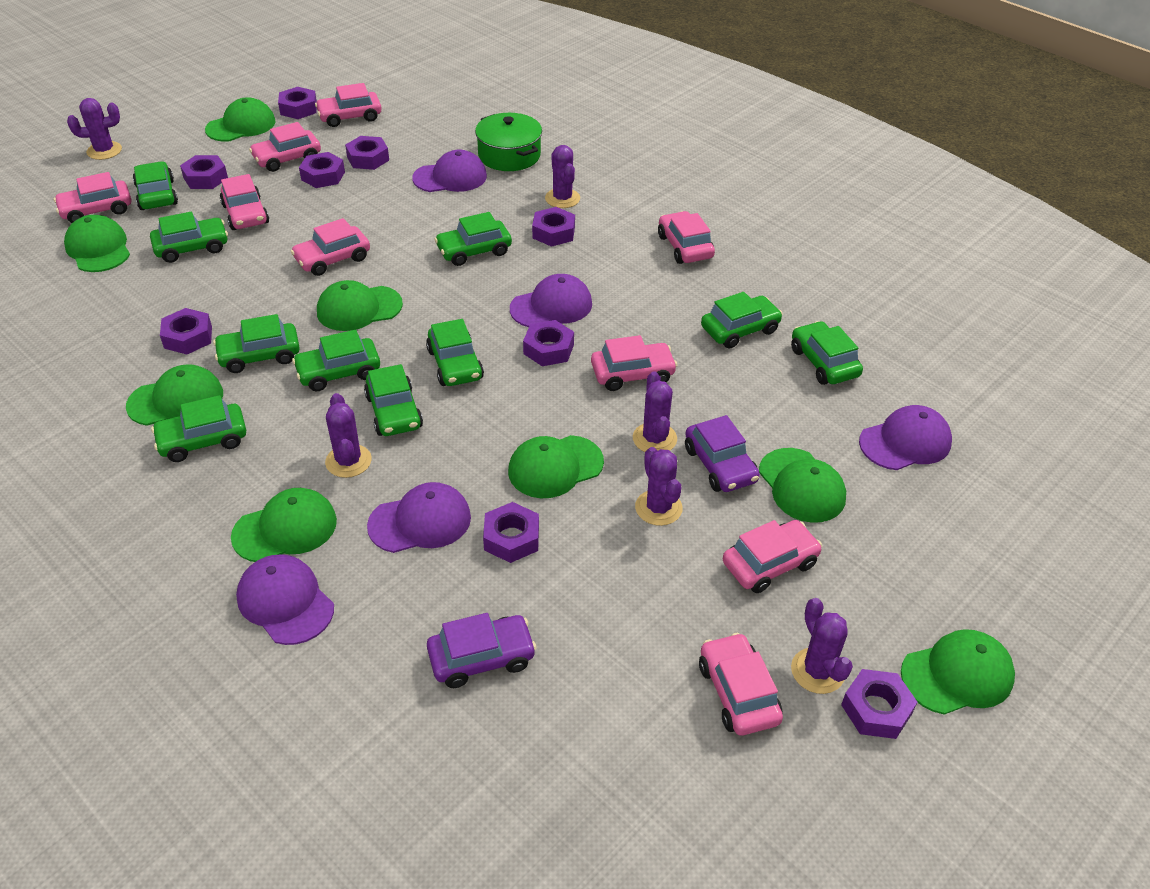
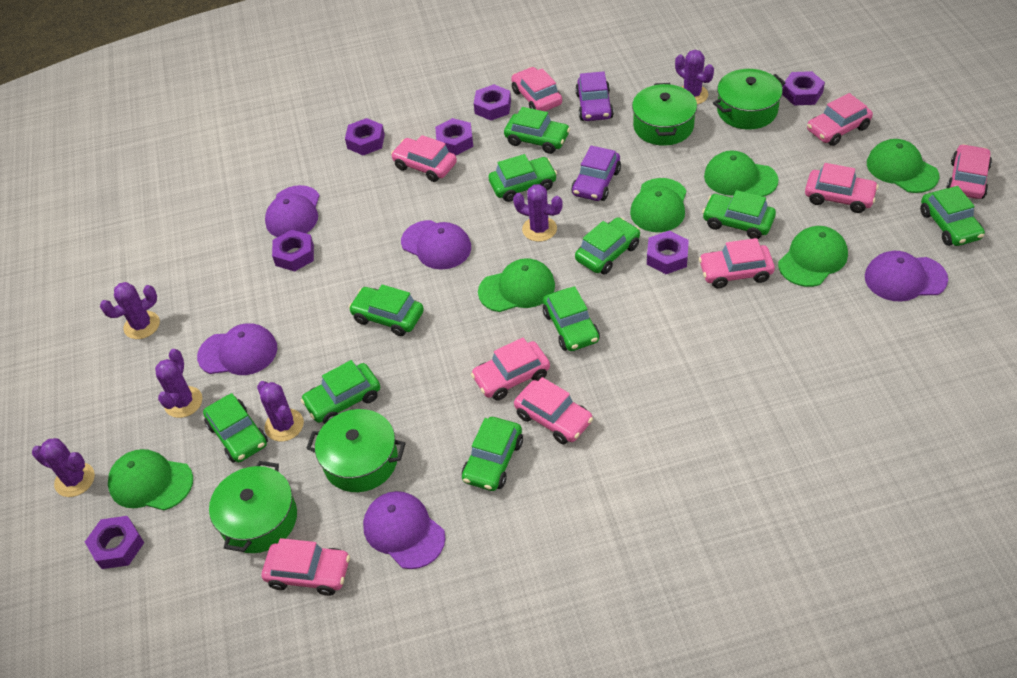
green cap: [64,215,130,272] [126,364,223,426] [205,97,276,141] [231,488,337,562] [317,280,403,331] [508,435,604,498] [759,448,846,523] [901,629,1015,715] = 8 -> [108,449,193,510] [478,258,555,312] [630,178,686,232] [704,151,778,197] [778,226,848,287] [867,139,940,193] = 6
green pot: [475,113,542,171] = 1 -> [209,461,297,553] [306,409,406,492] [632,83,697,146] [713,69,786,130] = 4
purple nut: [160,308,212,354] [180,155,228,189] [278,87,317,119] [299,152,345,188] [345,136,389,170] [483,502,539,563] [523,320,574,366] [532,207,575,247] [841,669,917,739] = 9 -> [85,516,144,569] [272,230,314,272] [345,118,385,155] [435,118,473,155] [474,84,511,121] [647,231,689,274] [782,71,825,105] = 7

